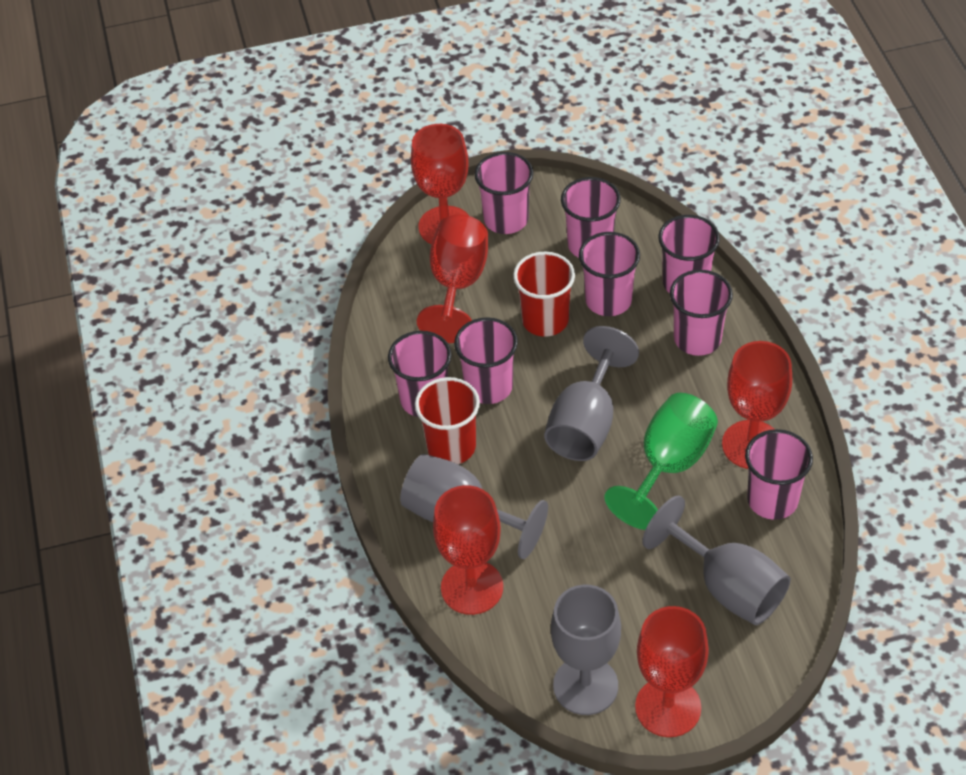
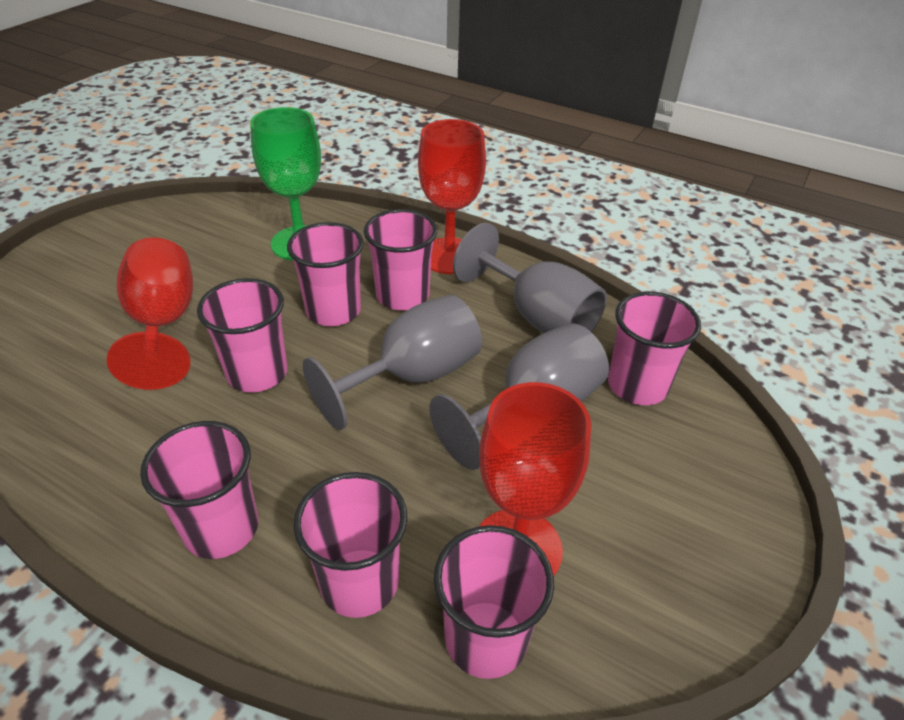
grey goblet: [400,454,548,559] [544,326,639,461] [551,585,621,715] [642,496,791,625] = 4 -> [303,295,482,430] [429,323,609,470] [453,223,607,333] = 3
pink cup: [388,331,452,417] [454,317,518,404] [475,152,534,234] [561,177,621,258] [579,232,640,316] [658,215,720,293] [670,270,733,356] [745,429,813,520] = 8 -> [140,421,258,559] [197,278,287,393] [287,222,364,326] [293,472,408,618] [364,209,437,310] [434,525,554,679] [608,292,701,405] = 7
red cup: [415,377,480,464] [513,251,575,337] = 2 -> none = 0
red goblet: [411,124,469,244] [417,214,488,343] [433,485,503,615] [635,606,709,737] [722,341,792,469] = 5 -> [107,237,193,390] [418,119,486,274] [478,382,591,576] = 3

